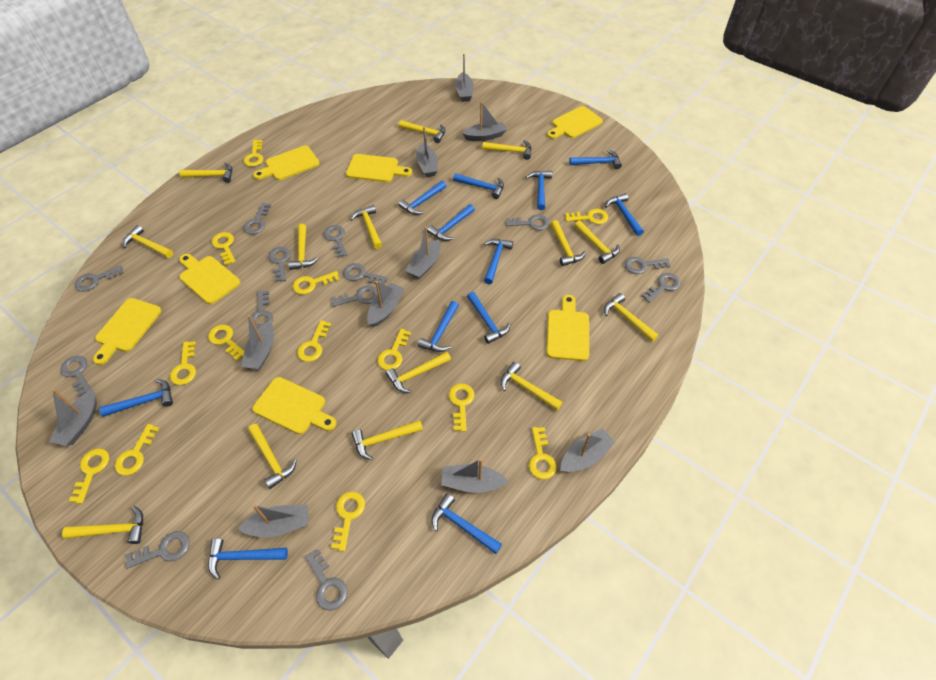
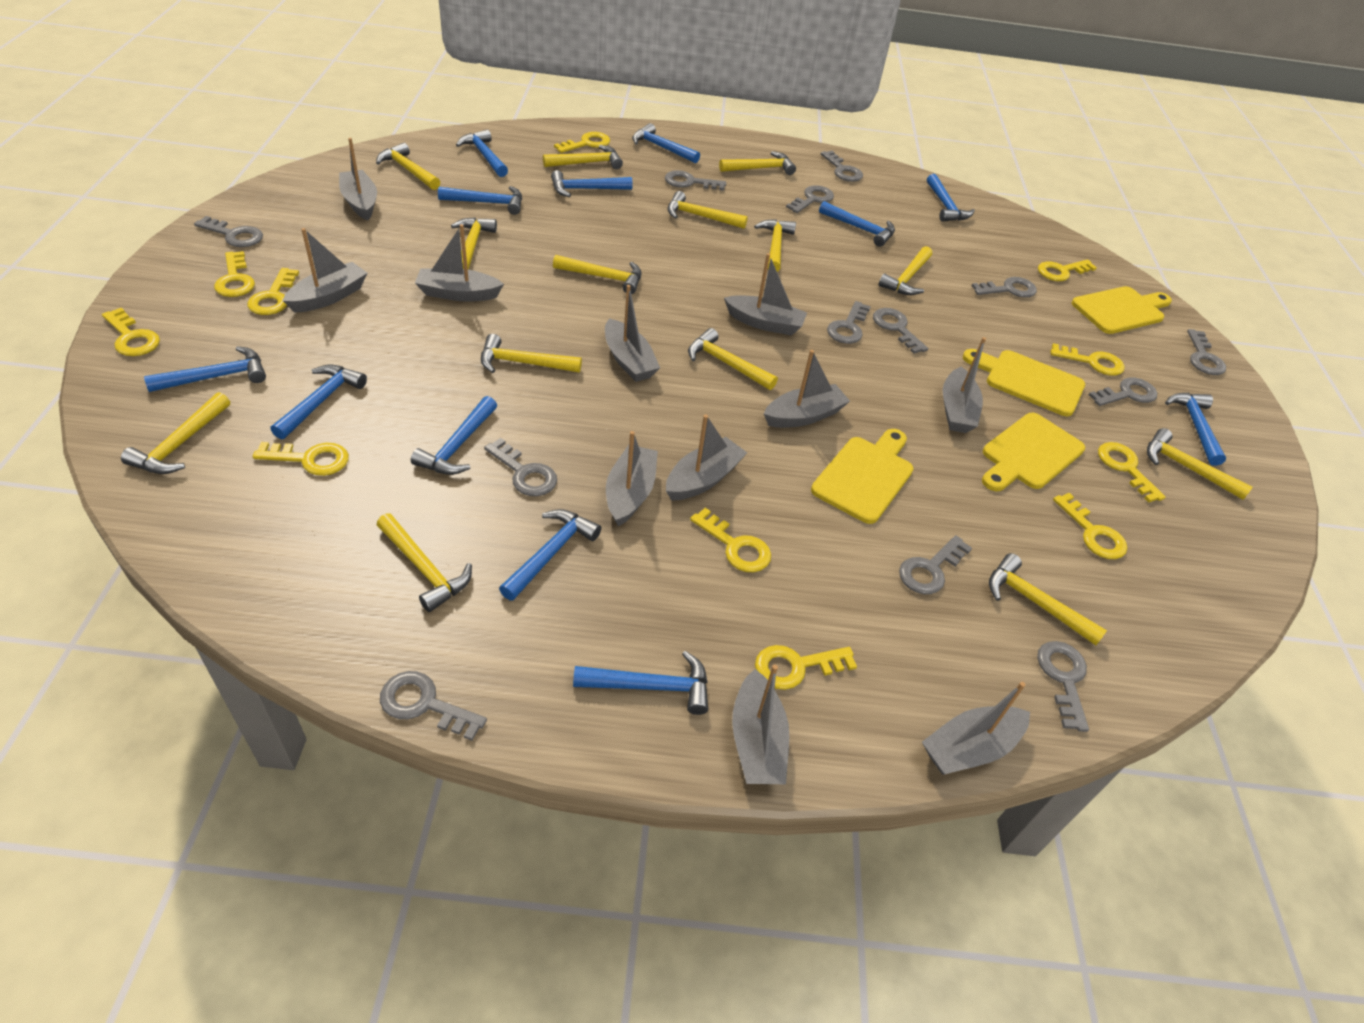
grey boat: [49,389,97,446] [238,504,309,538] [241,315,274,370] [367,281,405,327] [406,227,441,279] [416,127,438,177] [441,458,508,493] [455,54,474,102] [462,101,507,141] [560,429,615,472] = 10 -> [283,228,367,312] [339,138,377,220] [415,224,504,302] [605,285,660,382] [606,431,658,526] [666,414,747,501] [724,253,807,336] [732,664,789,784] [764,350,850,428] [922,682,1030,775] [943,337,986,433] = 11
yellow cutting board: [93,298,162,365] [179,254,240,304] [252,377,336,434] [253,146,320,180] [346,154,412,182] [547,106,603,139] [547,295,589,361] = 7 -> [811,429,914,524] [963,349,1085,416] [982,413,1085,491] [1072,286,1172,334] = 4
yellow key: [69,449,109,504] [115,424,159,476] [170,341,196,385] [208,325,244,361] [212,232,236,265] [244,140,263,167] [293,271,340,295] [297,320,331,362] [331,492,365,551] [378,329,411,370] [449,383,474,432] [529,427,557,480] [565,209,608,224] = 13 -> [102,308,160,356] [214,251,255,297] [247,268,299,315] [253,442,349,476] [554,132,610,153] [690,508,771,572] [755,645,857,690] [1038,259,1097,281] [1050,343,1125,376] [1053,493,1127,559] [1098,442,1166,502] = 11

